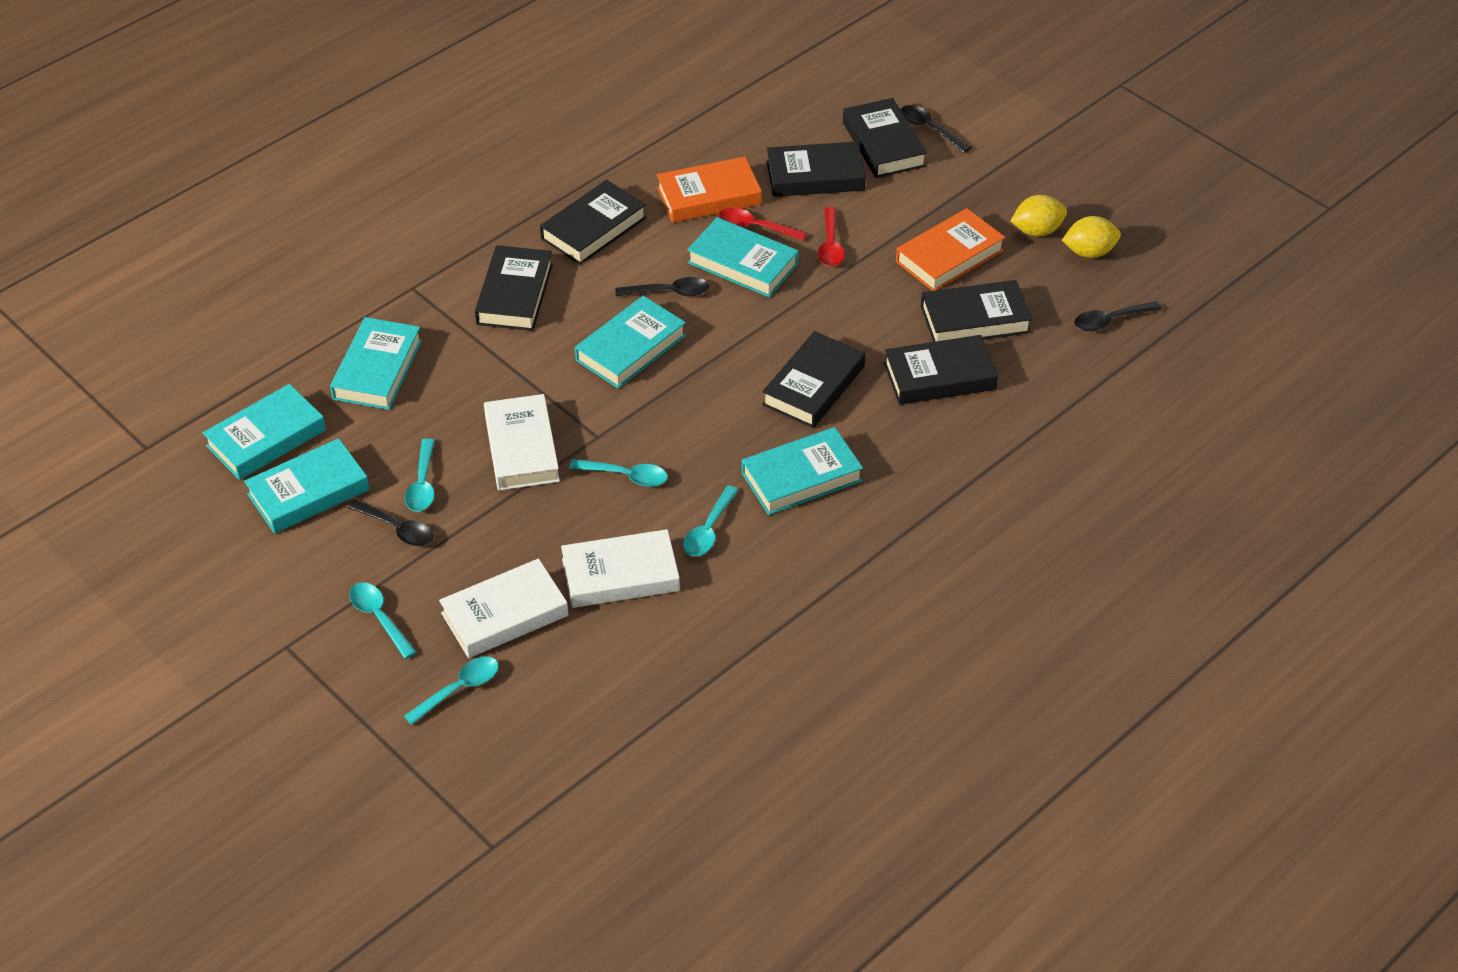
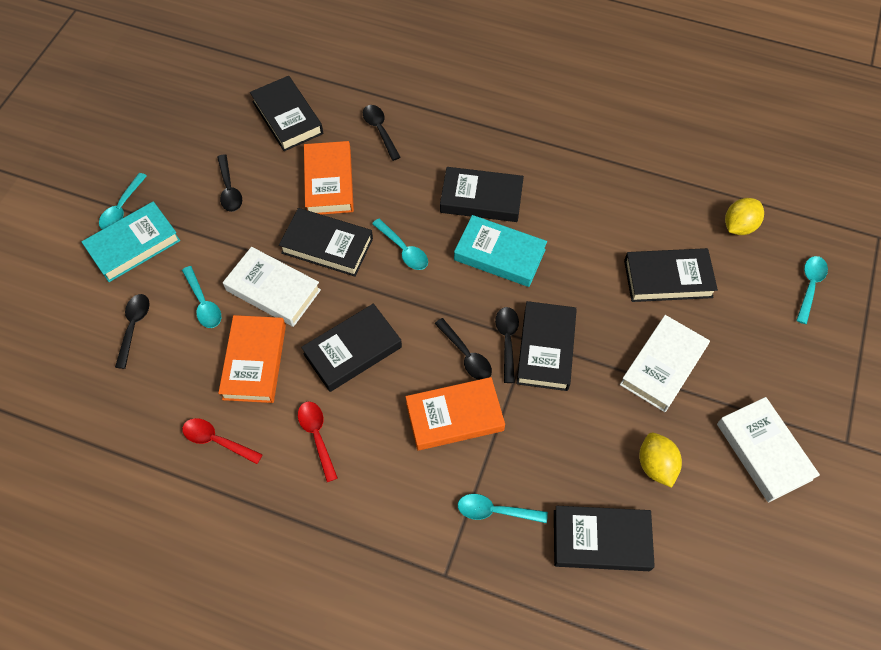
black spoon: [347,499,434,546] [616,277,709,297] [901,105,971,153] [1074,301,1162,332] = 4 -> [115,294,150,369] [217,154,242,212] [363,105,401,161] [435,318,492,380] [495,307,519,383] = 5
orange book: [657,157,762,223] [896,208,1005,291] = 2 -> [218,315,286,403] [304,141,354,215] [405,377,505,451] = 3
turquoise book: [203,384,326,480] [244,438,369,534] [330,317,422,410] [575,296,686,389] [687,217,799,297] [742,427,863,515] = 6 -> [82,201,180,282] [454,215,547,287] = 2

